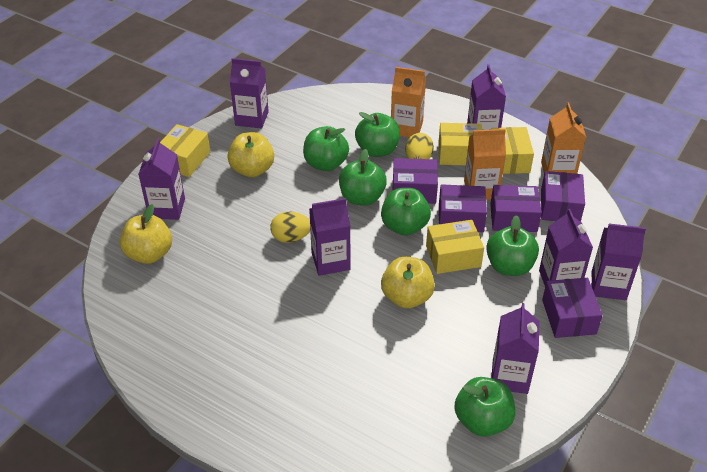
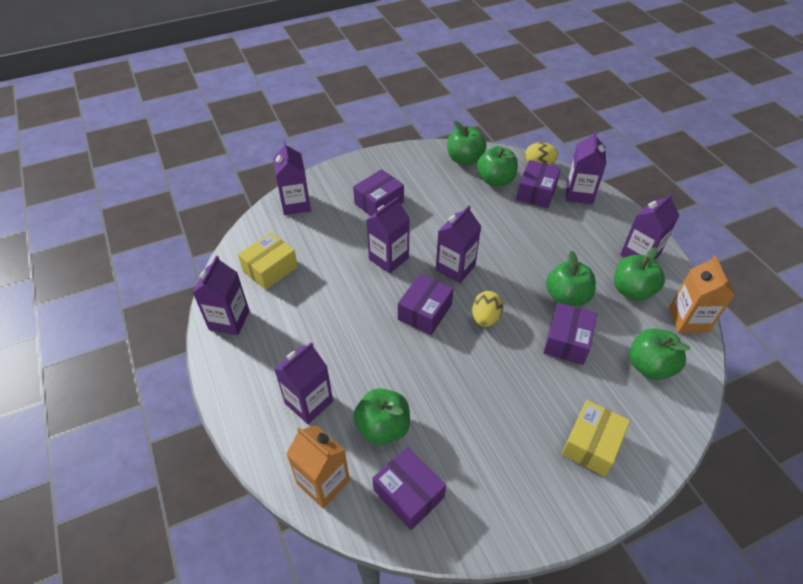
orange carton: [391,67,426,137] [464,129,506,200] [541,103,586,174] = 3 -> [286,425,350,508] [669,255,735,333] = 2
yellow apple: [120,204,172,264] [228,132,274,177] [381,257,435,308] = 3 -> none = 0
yellow box: [160,124,210,177] [426,220,484,274] [439,123,482,165] [491,127,534,174] = 4 -> [238,232,298,290] [562,400,630,477] = 2

